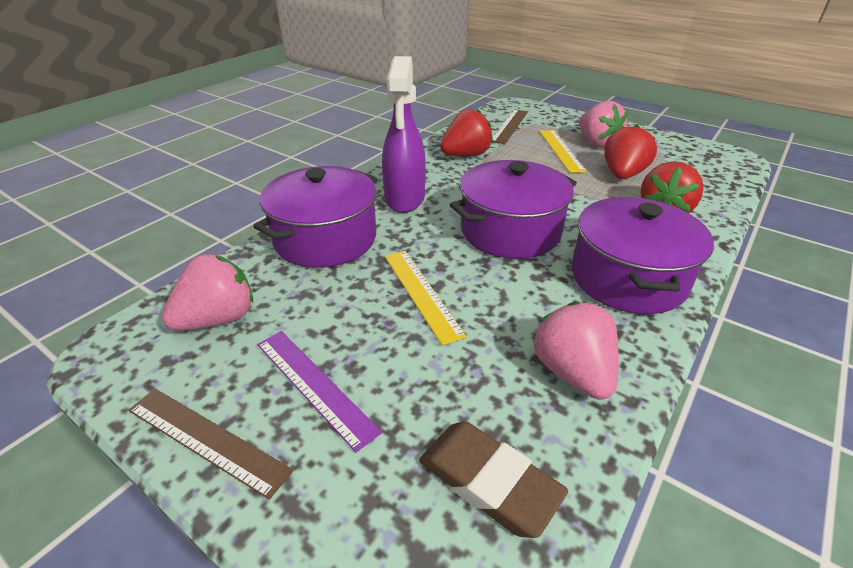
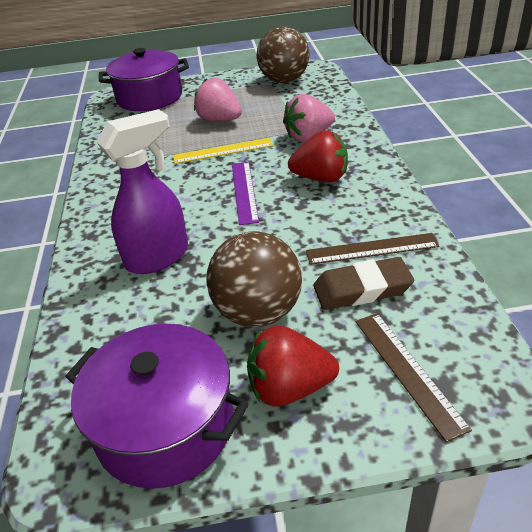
brown ball: none = 0 -> [206,231,302,327] [256,26,309,83] = 2
pink strawberry: [162,254,253,331] [533,301,619,400] [579,101,628,148] = 3 -> [194,78,242,121] [283,94,335,142] = 2
purple pot: [253,166,377,268] [450,160,577,259] [572,197,714,314] = 3 -> [66,324,248,489] [99,48,189,111] = 2
red strawberry: [440,109,493,156] [604,125,657,179] [640,161,704,213] = 3 -> [247,325,339,407] [288,130,348,183] = 2
yellow ruler: [385,251,466,345] [539,130,587,173] = 2 -> [173,138,273,164] = 1

